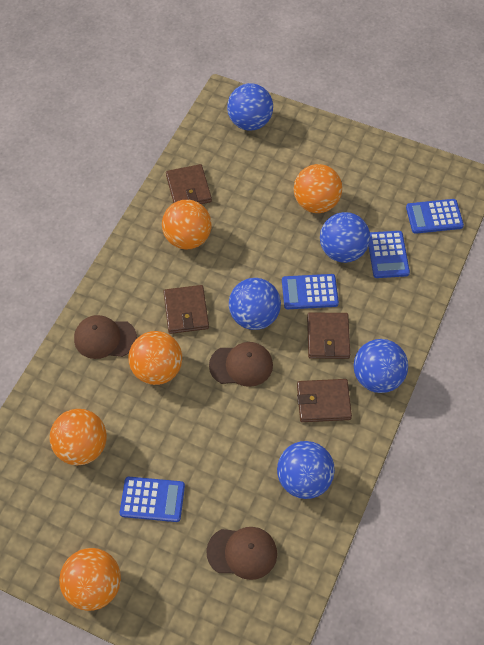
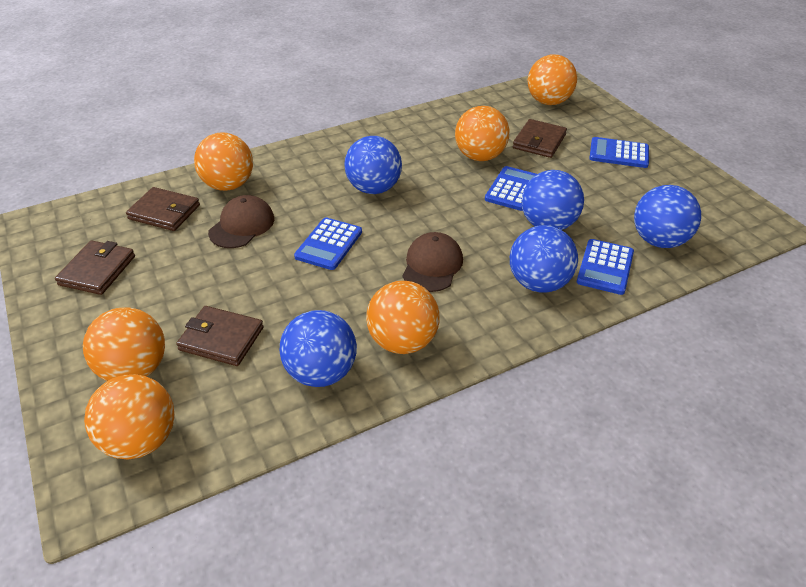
brown cap: [74,315,137,359] [206,527,277,580] [209,342,273,387] = 3 -> [208,195,274,248] [403,232,463,292] = 2
orange ball: [50,409,107,465] [59,548,121,611] [128,331,182,385] [162,200,212,249] [294,164,342,213] = 5 -> [83,307,165,381] [84,374,175,459] [194,132,253,191] [366,281,439,354] [455,106,509,161] [528,54,577,105] = 6

